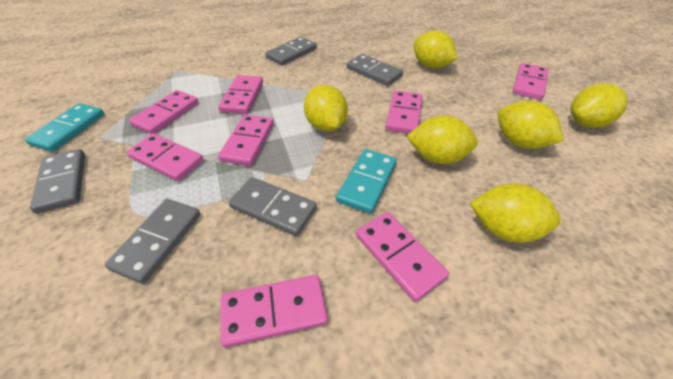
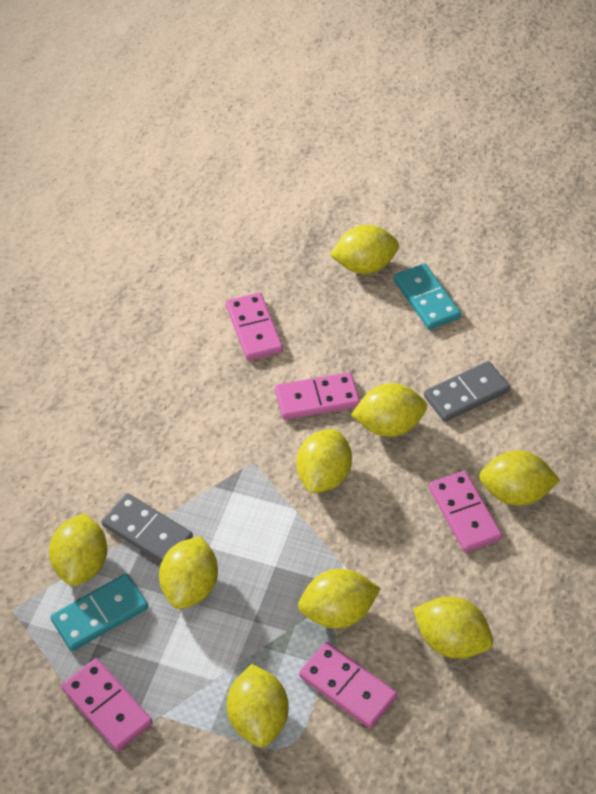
grey domino: [30,149,85,214] [105,199,200,284] [229,177,317,236] [266,37,317,65] [347,54,403,86] = 5 -> [102,493,193,562] [424,361,510,422] = 2
pink domino: [127,133,204,181] [129,90,199,134] [218,75,263,114] [218,115,274,166] [220,275,328,347] [356,212,449,302] [386,91,422,134] [513,63,549,100] = 8 -> [61,658,153,752] [226,293,283,360] [275,372,360,420] [299,642,397,728] [429,471,502,552] = 5
yellow lemon: [304,85,348,132] [407,115,478,164] [414,30,457,69] [470,183,561,242] [498,101,564,149] [570,83,628,128] = 6 -> [49,513,107,586] [159,536,218,609] [227,664,289,747] [296,429,352,493] [298,569,381,629] [330,225,399,274] [351,383,427,437] [413,597,493,659] [479,450,560,506] = 9

